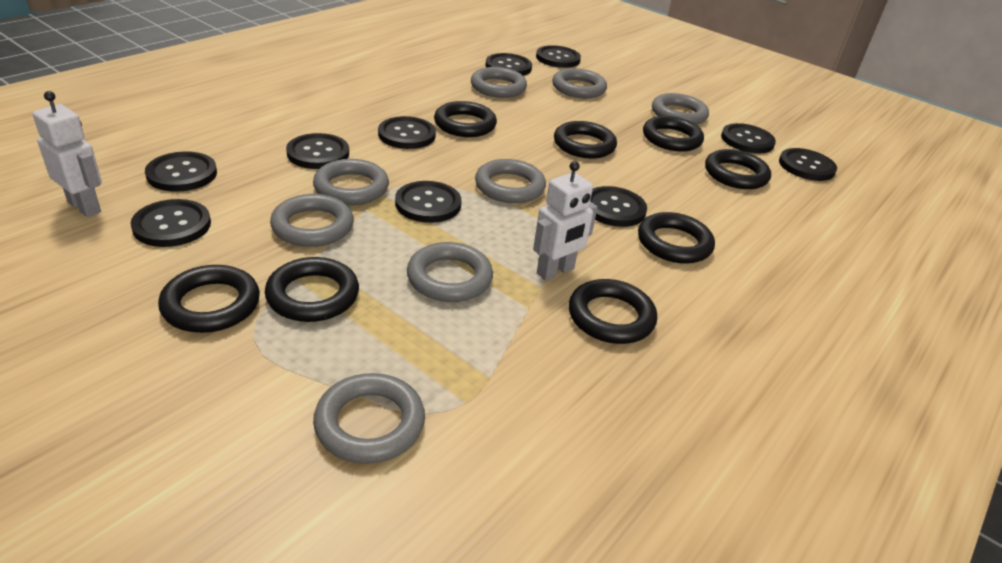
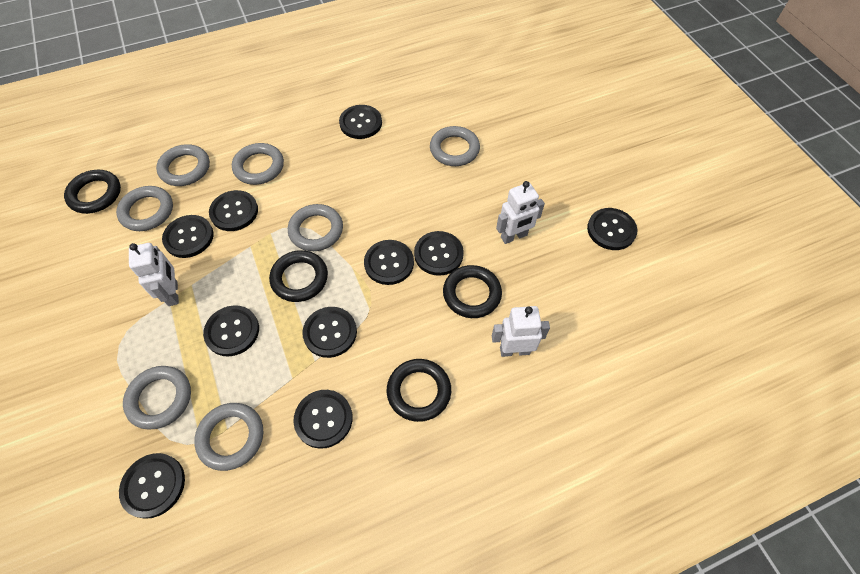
black ring: [158,265,260,333] [265,257,359,322] [434,101,497,137] [554,121,617,159] [569,279,657,344] [638,212,715,264] [643,116,704,152] [705,149,771,189] = 8 -> [64,170,121,214] [269,250,328,302] [387,359,451,422] [443,265,502,318] = 4
grey ring: [270,194,354,247] [313,159,389,205] [313,373,425,464] [407,242,493,302] [471,67,527,98] [475,159,546,203] [552,68,607,98] [652,93,709,125] = 8 -> [116,186,173,231] [123,366,191,429] [156,144,210,186] [194,403,263,471] [232,143,284,185] [288,204,343,251] [430,126,480,166] = 7
white robot: [33,91,102,217] [533,161,598,281] = 2 -> [129,243,179,306] [492,306,550,357] [496,181,545,244] = 3

